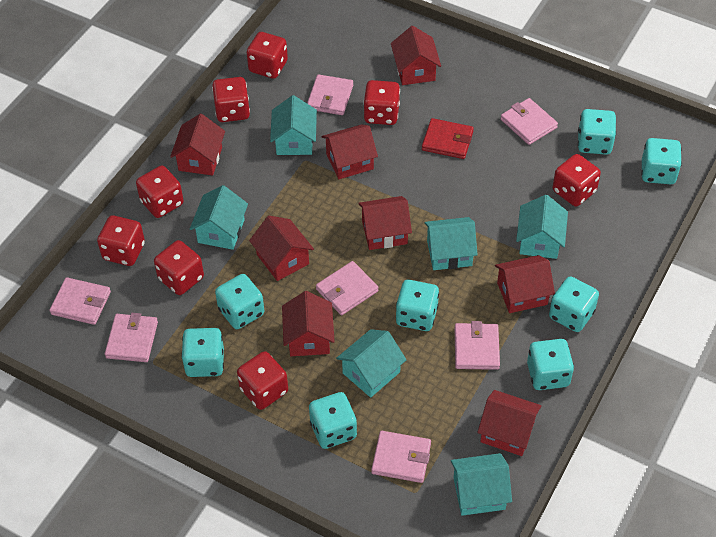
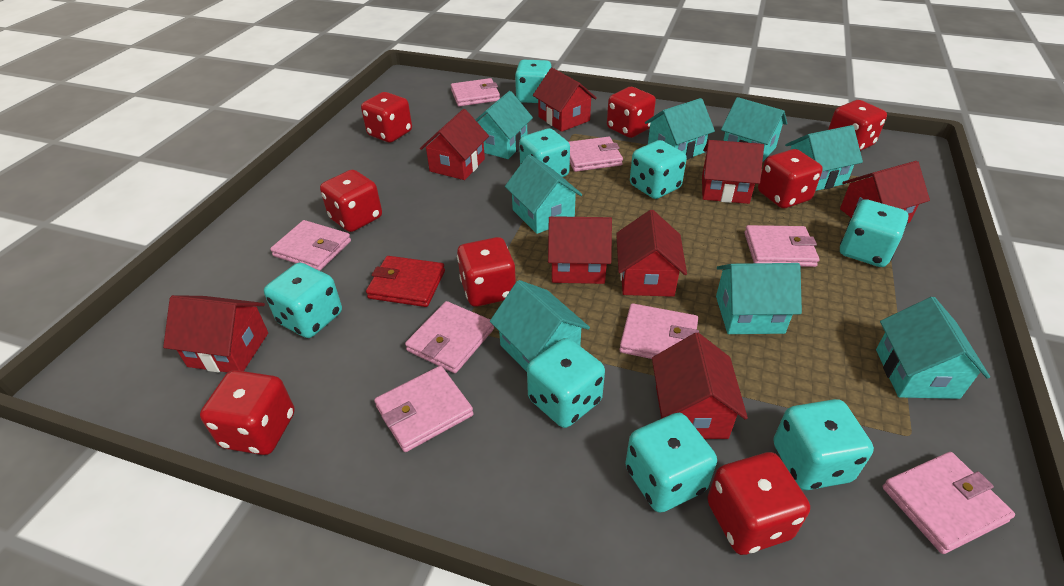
pink wallet: [49,277,111,325] [105,313,158,362] [307,74,353,115] [316,261,379,315] [371,431,431,483] [454,321,500,370] [501,98,558,145] = 7 -> [270,220,351,271] [374,366,474,452] [405,301,494,373] [451,78,500,107] [569,137,623,172] [619,303,699,359] [744,225,819,267] [882,452,1015,554] = 8
turquoise house: [190,185,248,250] [270,95,317,155] [336,329,407,398] [424,217,478,270] [451,453,512,516] [516,195,568,259] = 6 -> [475,91,533,159] [490,280,590,372] [505,154,582,234] [645,98,715,160] [716,263,802,334] [721,97,787,161] [785,125,863,191] [876,297,990,399] = 8

